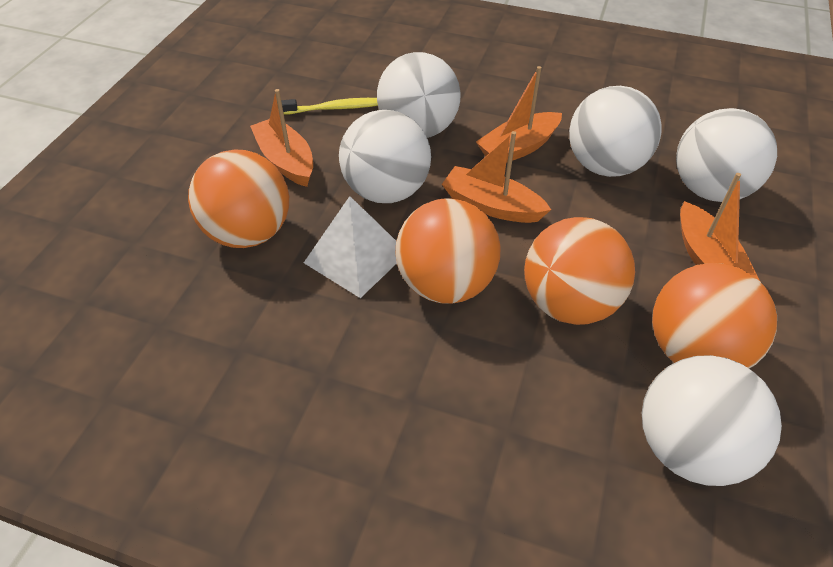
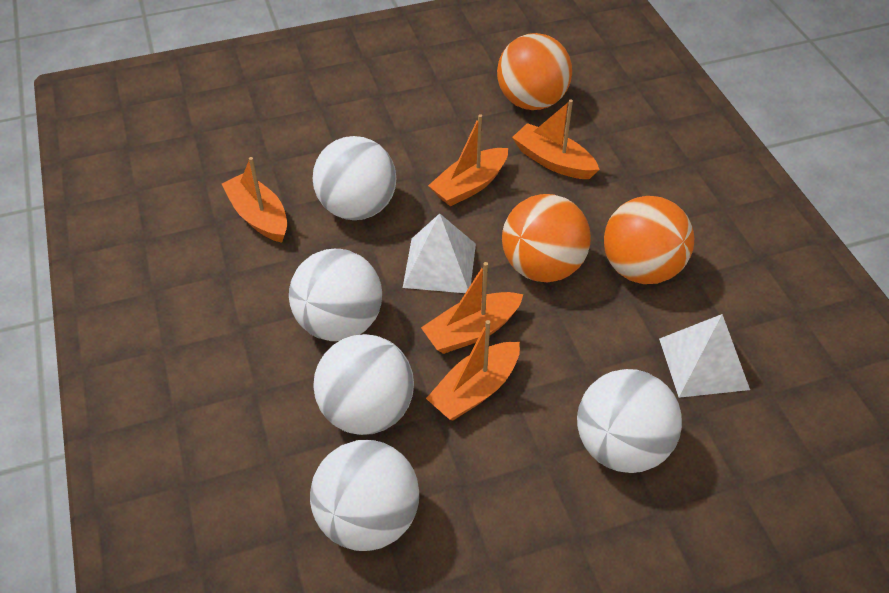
orange ball: [188,149,289,248] [395,198,501,304] [524,217,635,325] [652,263,777,369] = 4 -> [497,33,572,110] [502,194,591,282] [604,196,694,284] = 3
orange boat: [250,89,313,187] [442,131,551,223] [476,66,562,163] [680,173,760,281] = 4 -> [222,157,287,243] [421,262,523,354] [426,320,520,420] [428,114,508,206] [512,99,600,179] = 5
white pyramid: [304,196,397,298] = 1 -> [403,213,476,293] [659,314,750,398] = 2
yellow toothbrush: [281,98,378,115] = 1 -> none = 0

